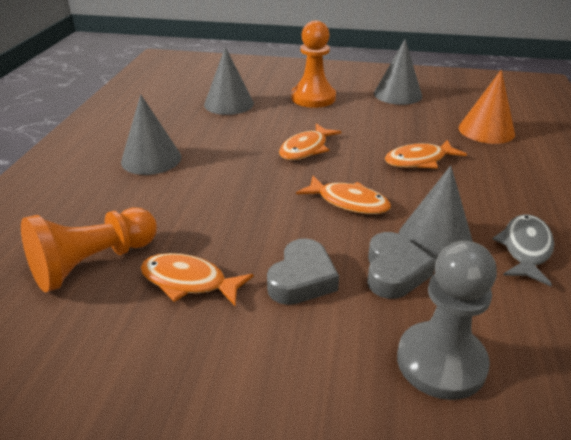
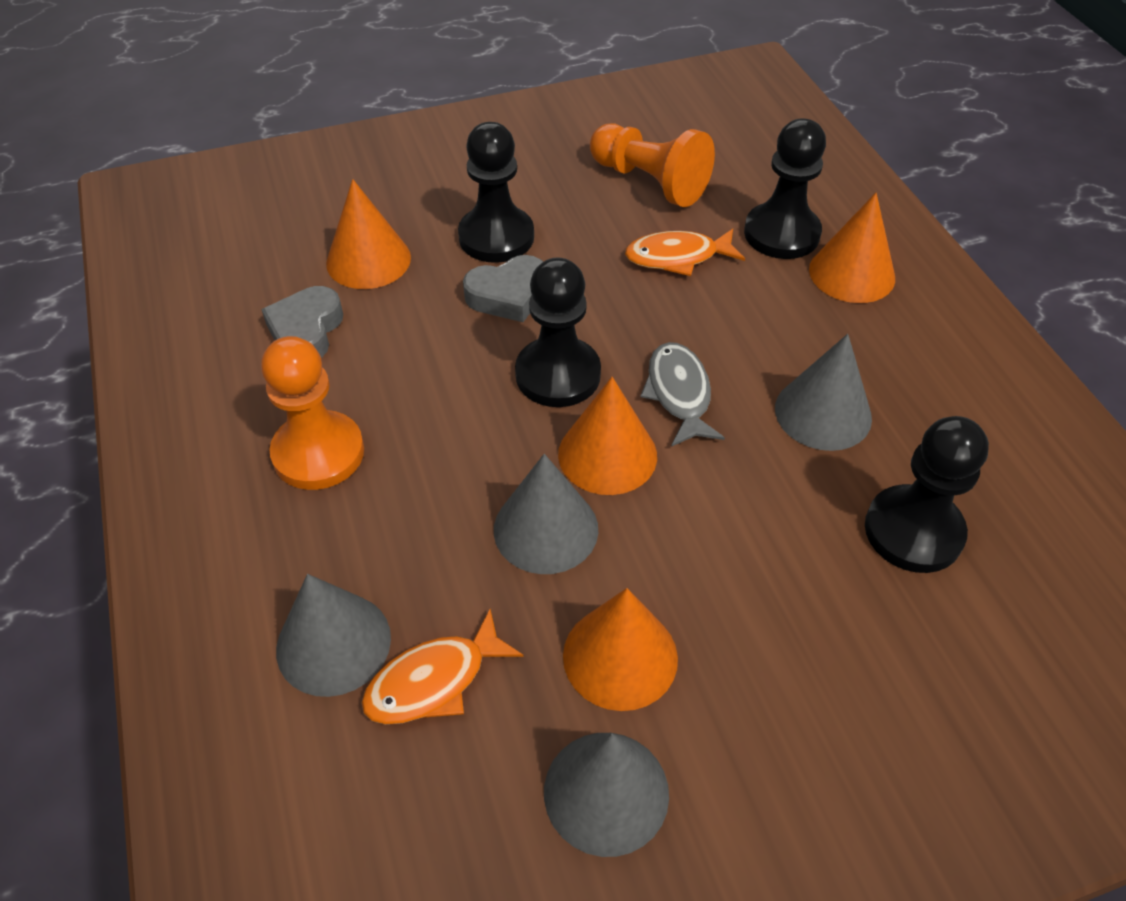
black pawn: none = 0 -> [458,122,534,263] [515,257,601,407] [744,119,826,259] [865,416,989,573] = 4
grey pawn: [397,241,497,400] = 1 -> none = 0
orange cone: [459,70,515,144] = 1 -> [326,179,411,289] [558,377,657,495] [563,588,678,711] [809,193,895,303] = 4
orange fish: [141,253,254,306] [279,123,342,160] [296,176,391,214] [385,140,467,169] = 4 -> [361,609,523,724] [625,229,745,276] = 2

